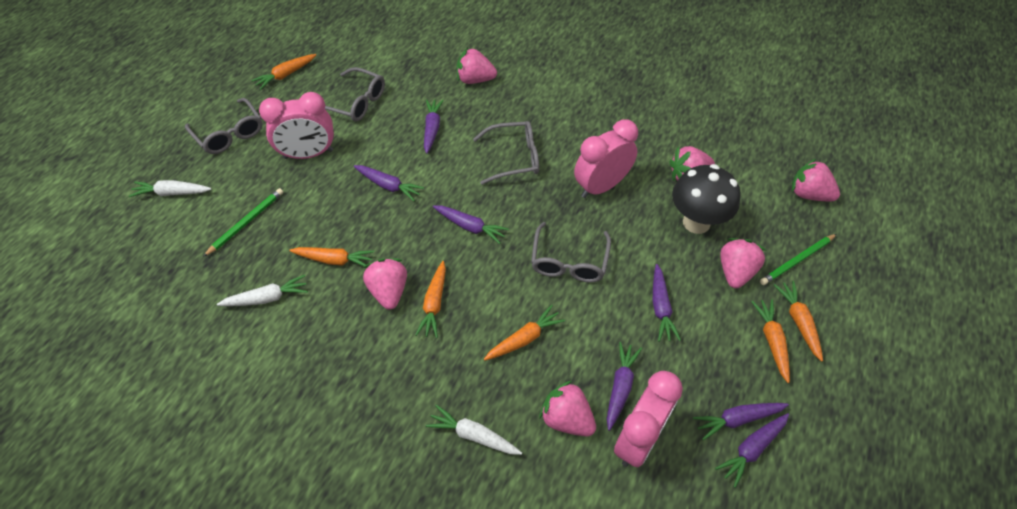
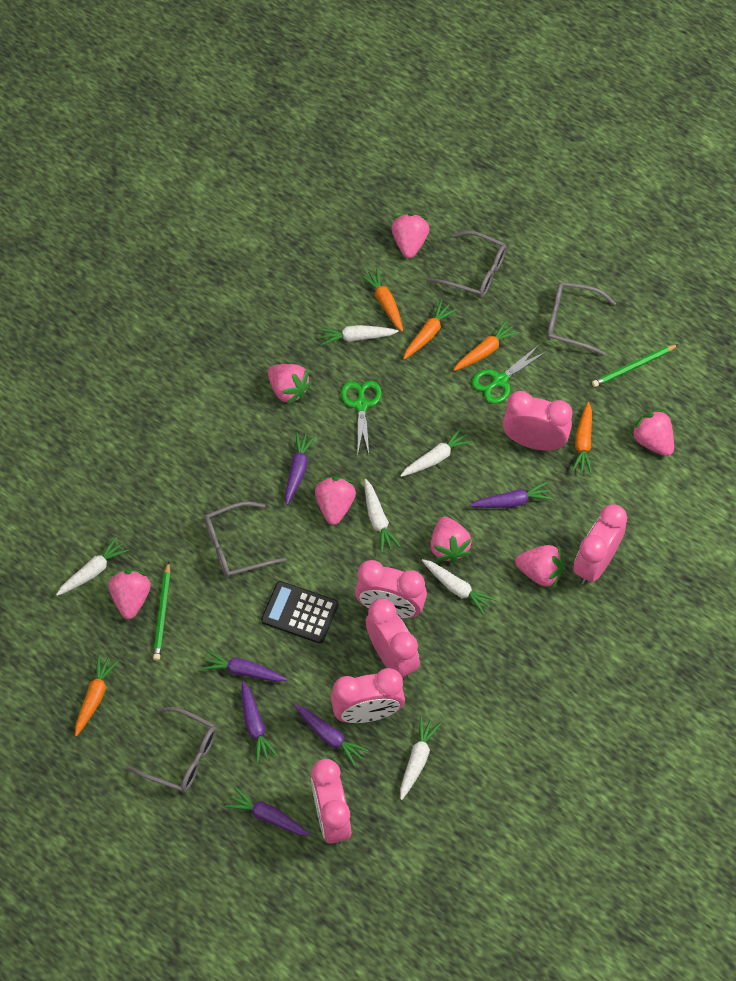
black calculator: none = 0 -> [261,581,338,643] = 1
black mushroom: [672,164,741,234] = 1 -> none = 0
green scissors: none = 0 -> [341,381,382,454] [472,344,547,404] = 2
orange carrot: [251,54,316,90] [289,247,374,266] [415,261,446,338] [484,305,565,361] [751,299,790,383] [774,281,823,362] = 6 -> [75,655,118,736] [360,268,403,332] [403,300,457,360] [453,320,519,371] [572,402,592,474] = 5
pink clock: [259,92,334,159] [574,119,638,198] [614,371,683,467] = 3 -> [311,759,351,845] [331,668,405,723] [355,560,427,619] [366,598,420,680] [503,391,572,451] [573,504,627,585] = 6
pink strawberry: [363,259,407,310] [457,48,497,84] [539,381,596,436] [669,146,715,181] [720,238,766,288] [792,159,840,202] = 6 -> [109,569,151,619] [268,364,312,405] [315,477,356,525] [391,213,429,258] [430,517,472,563] [515,545,564,589] [630,409,674,456] = 7
purple carrot: [354,165,424,201] [424,99,444,154] [433,205,509,244] [607,342,642,431] [652,264,681,342] [693,403,789,440] [715,413,789,488] = 7 -> [201,650,287,682] [225,787,310,836] [242,681,278,763] [285,432,316,505] [295,705,369,767] [470,482,553,508] = 6
white carrot: [129,180,211,197] [217,275,308,306] [426,405,522,455] = 3 -> [56,537,129,596] [319,325,399,346] [365,479,401,553] [400,427,473,477] [400,717,441,800] [422,559,496,615] = 6

